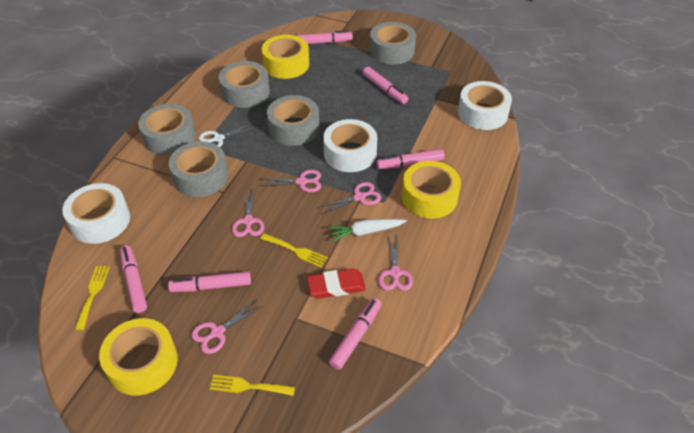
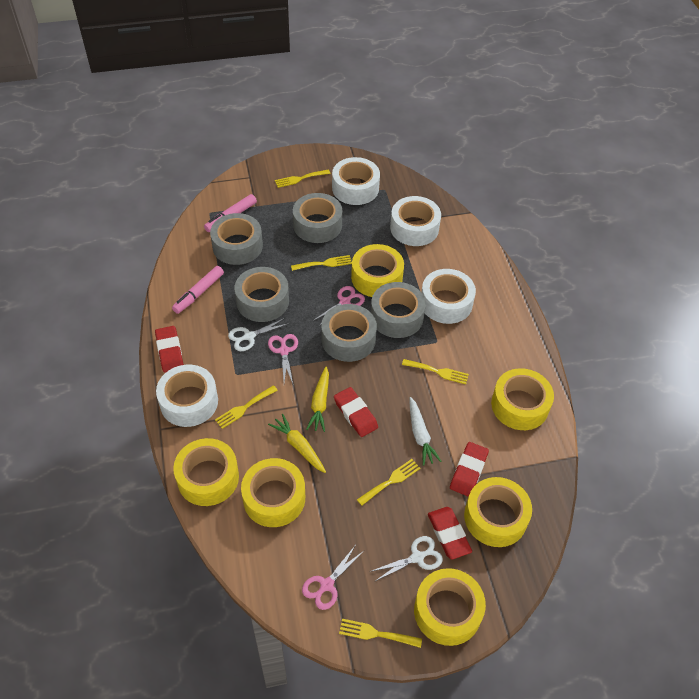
pink marker: [120,246,147,313] [168,271,251,292] [296,30,353,44] [329,298,382,370] [363,67,408,104] [376,149,445,169] = 6 -> [172,266,224,314] [204,194,257,232] = 2
pink scissors: [191,300,263,354] [232,188,264,237] [259,170,321,192] [319,182,381,214] [378,238,413,291] = 5 -> [268,334,298,384] [302,546,364,610] [313,286,365,327] = 3
red eraser: [307,268,366,298] = 1 -> [155,326,184,373] [334,387,378,437] [428,507,472,560] [450,442,489,497] = 4
white scissors: [198,123,257,147] = 1 -> [228,318,290,351] [370,536,443,582] = 2
white tape: [62,183,130,244] [323,119,377,172] [458,81,512,130] = 3 -> [156,365,218,427] [332,157,380,205] [390,196,441,246] [421,269,476,324] = 4
yellow carrot: none = 0 -> [268,414,326,473] [306,366,329,432] = 2
yellow fork: [75,266,110,330] [209,375,295,396] [260,233,328,268] = 3 -> [215,385,278,429] [275,170,330,188] [291,255,352,271] [339,619,422,648] [357,459,421,506] [402,359,469,384] = 6
yellow tape: [99,318,178,395] [262,35,309,79] [402,161,461,218] = 3 -> [173,438,239,506] [241,458,305,527] [351,244,404,297] [414,568,486,646] [464,477,532,547] [491,368,554,430] = 6

